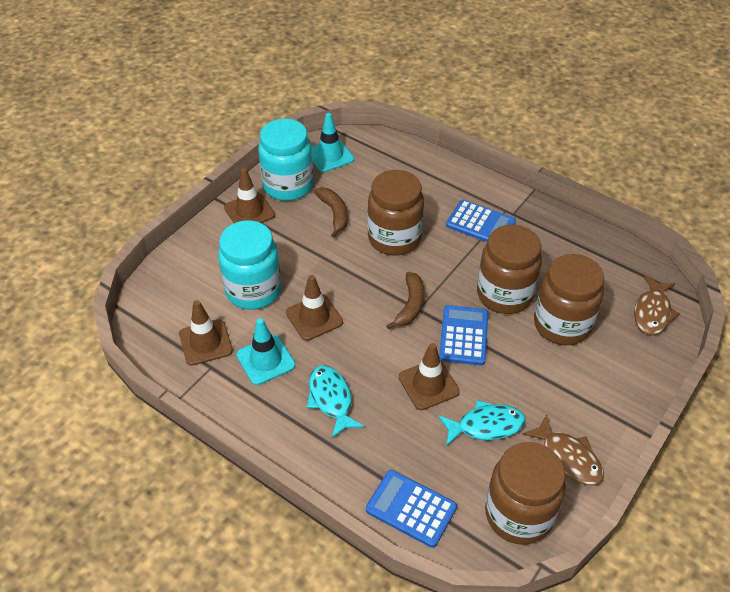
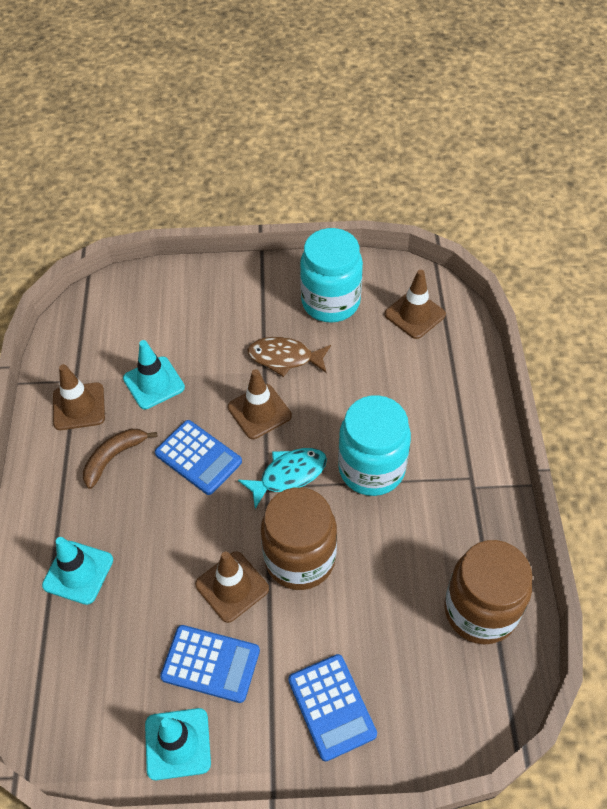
brown banana: [314,187,348,238] [386,272,424,329] = 2 -> [83,429,157,489] = 1
brown fish: [522,414,604,485] [634,275,680,335] = 2 -> [247,337,331,377] = 1
brown jar: [367,170,424,256] [477,225,542,314] [485,442,566,545] [534,254,604,345] = 4 -> [261,487,337,590] [444,540,533,645] = 2
turquoise fish: [307,365,365,438] [438,400,526,446] = 2 -> [238,448,327,509] = 1
turquoise traffic cone: [236,318,296,385] [311,113,354,172] = 2 -> [42,537,113,605] [123,340,185,409] [145,708,211,780] = 3

